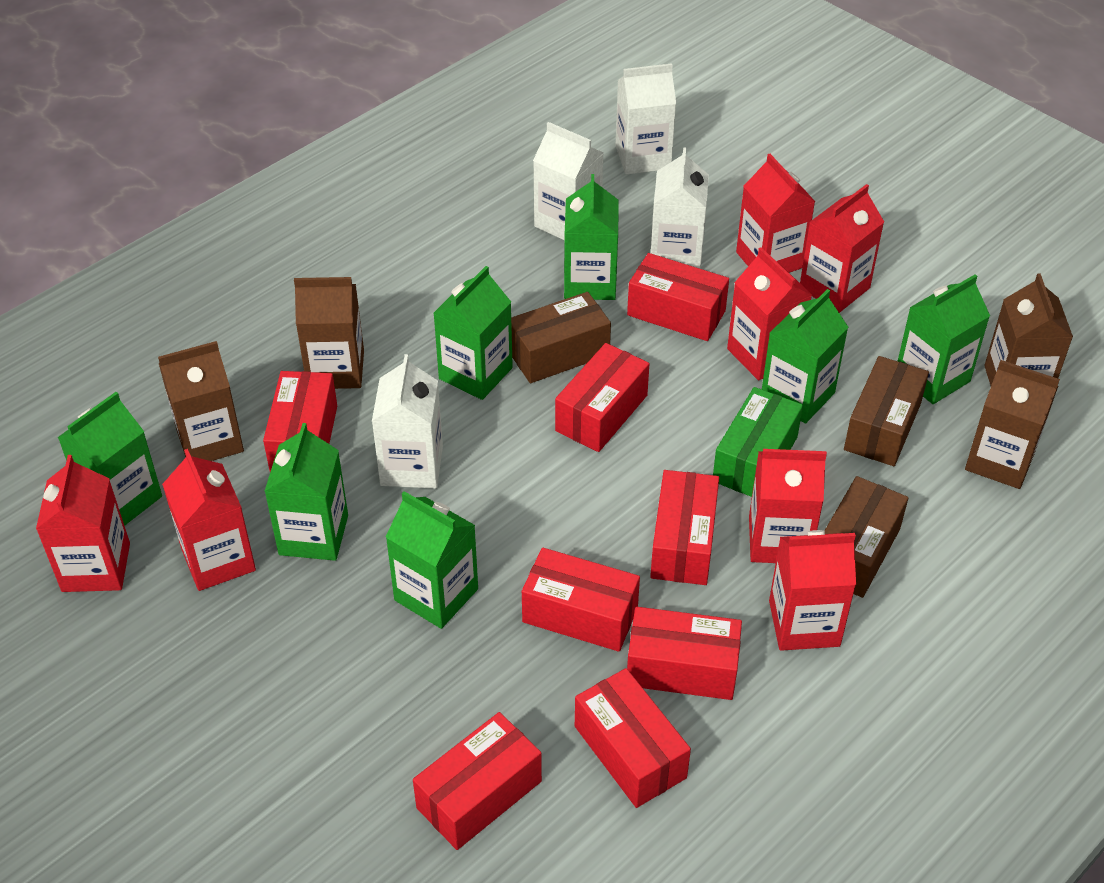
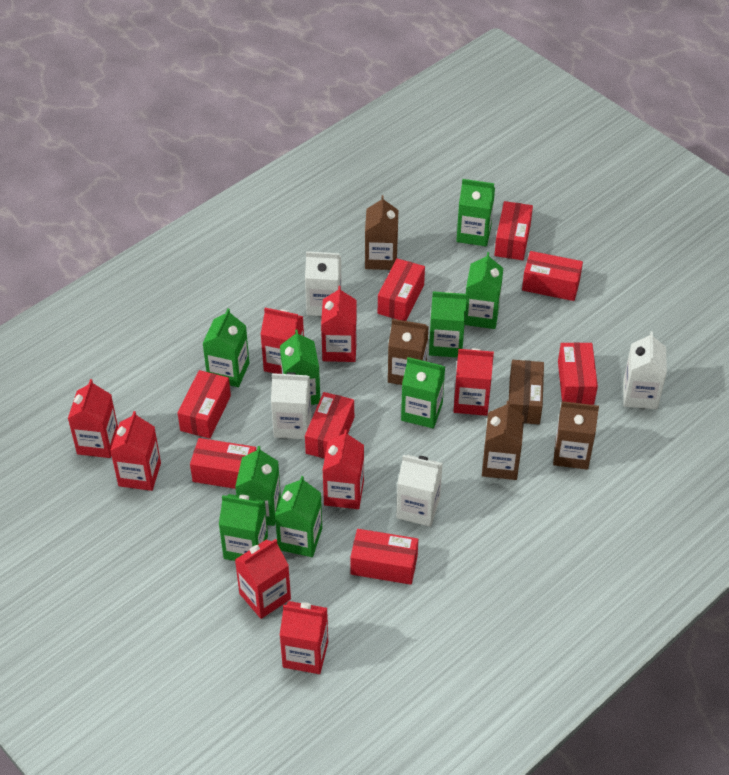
brown box: [511,292,611,383] [825,476,908,598] [844,356,929,466] = 3 -> [509,360,544,424] = 1
green box: [713,387,803,497] = 1 -> none = 0
green carton: [58,392,162,526] [264,423,348,561] [386,491,478,629] [433,266,513,400] [564,174,618,300] [762,289,848,423] [898,274,990,404] = 7 -> [202,308,249,387] [219,494,268,561] [235,446,281,526] [275,476,322,557] [280,330,320,405] [401,357,445,428] [429,291,467,358] [456,179,495,246] [465,252,503,329] = 9
red carton: [36,455,130,592] [162,449,256,591] [727,247,812,381] [736,154,815,273] [749,449,827,563] [769,530,856,651] [800,184,884,313] = 7 -> [68,379,118,458] [110,411,161,491] [235,539,291,619] [261,308,304,374] [280,601,328,674] [321,286,357,362] [323,430,364,509] [453,348,494,416] = 8

